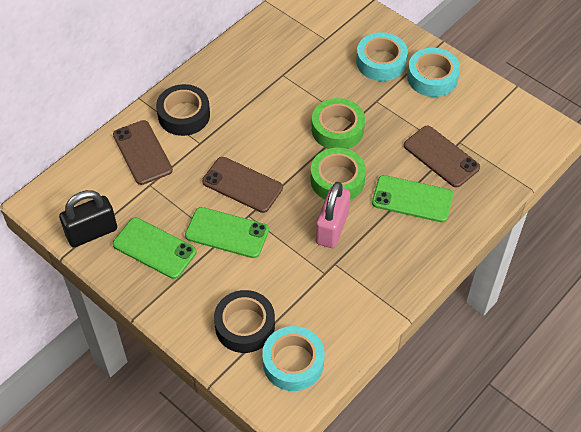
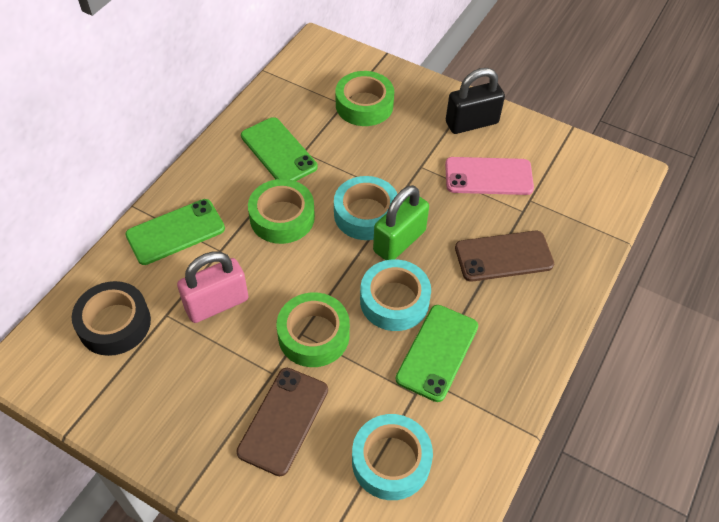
black tape: [156,84,210,136] [214,290,275,353] = 2 -> [72,281,151,356] = 1
brown phone: [113,120,173,185] [202,157,283,213] [404,126,480,188] = 3 -> [237,368,328,476] [455,231,554,282] = 2
green padlock: none = 0 -> [373,185,429,260] = 1
green tape: [311,148,366,200] [312,98,365,149] = 2 -> [248,179,315,244] [276,292,350,367] [335,71,394,126] = 3
pink phone: none = 0 -> [445,157,534,195] = 1

